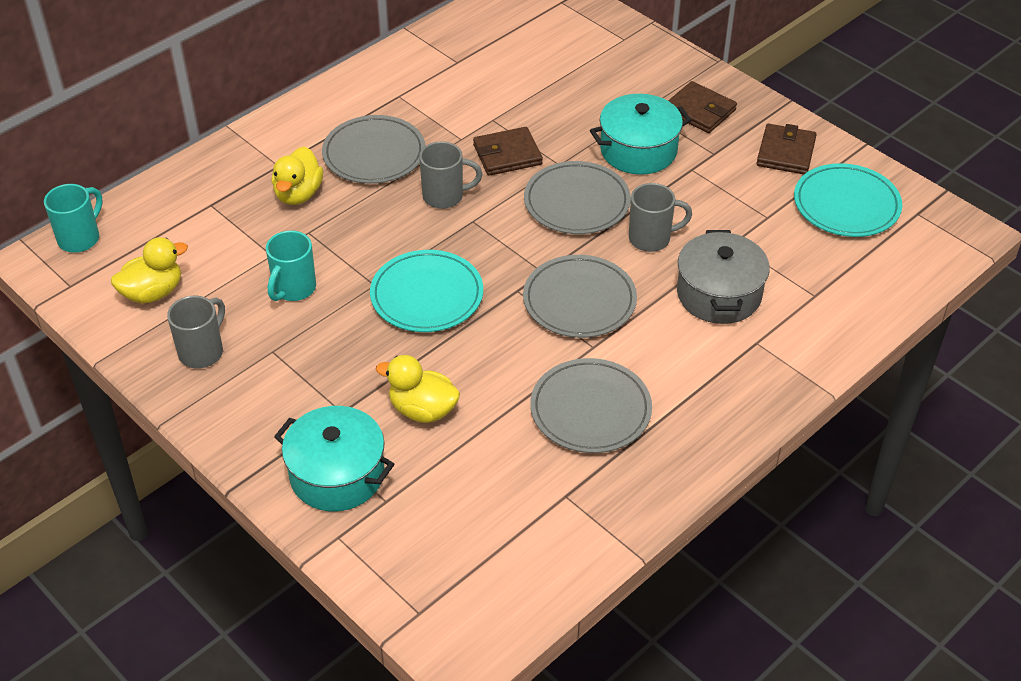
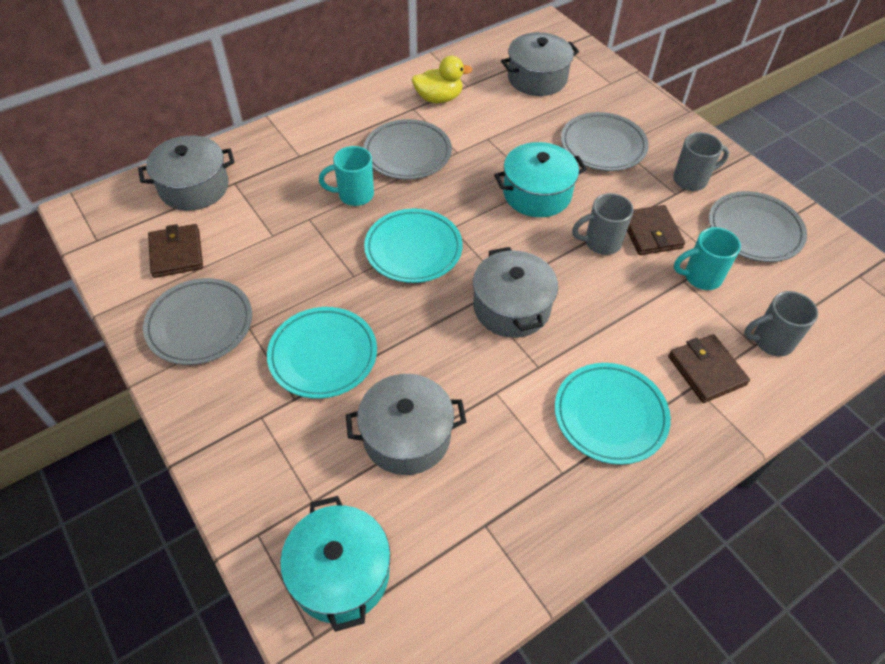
grey pot: [677,230,770,324] = 1 -> [138,135,235,211] [346,374,466,475] [473,247,558,338] [501,32,579,96] = 4
turquoise plate: [370,250,483,332] [794,163,902,237] = 2 -> [267,307,377,399] [364,209,463,283] [555,363,671,465] = 3
yellow duck: [111,237,188,304] [272,146,323,205] [376,355,460,423] = 3 -> [412,56,473,103] = 1

